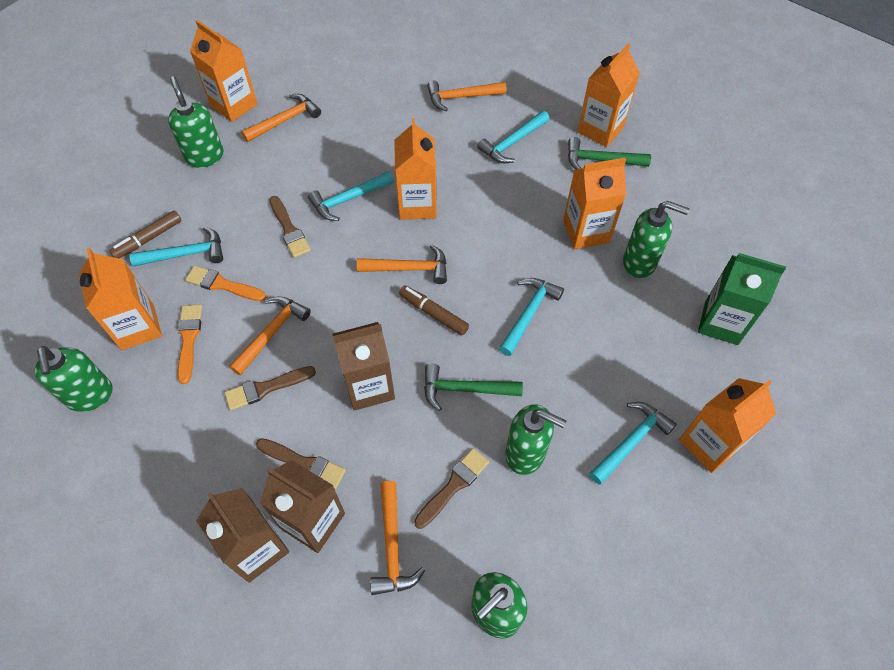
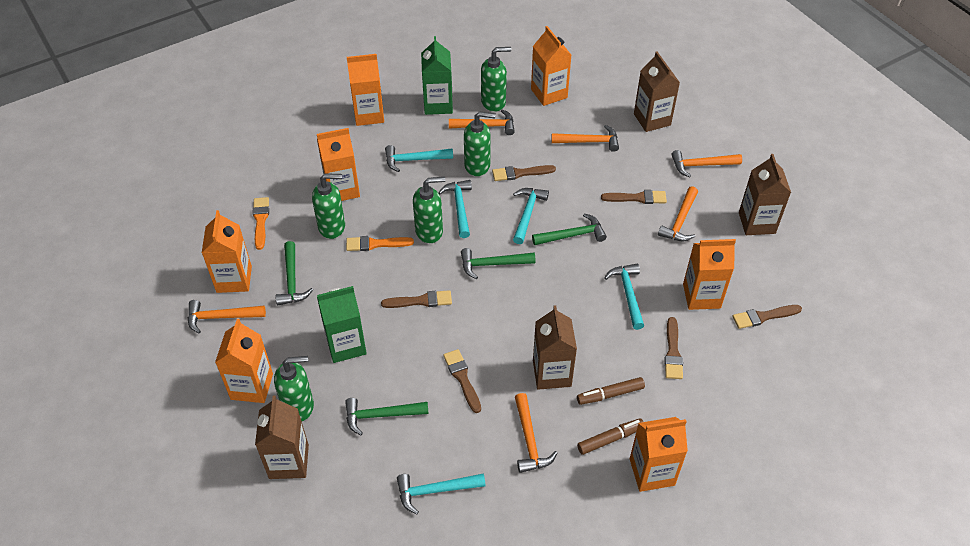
brown brush: [224,366,316,410] [256,438,346,489] [269,196,311,258] [414,448,489,529] = 4 -> [381,290,452,308] [443,349,481,413] [492,165,556,181] [601,190,667,204] [664,317,683,379] [732,305,802,329] = 6
brown carton: [196,488,289,583] [260,460,345,553] [333,322,395,411] = 3 -> [255,395,309,479] [533,305,577,390] [634,51,680,132] [739,154,791,235] = 4
green carton: [698,253,786,345] = 1 -> [317,286,367,363] [421,36,453,115] = 2
green hammer: [424,364,523,411] [568,137,651,170] = 2 -> [275,241,313,306] [345,398,429,435] [461,248,536,279] [532,214,607,245] = 4
orange carton: [79,248,162,350] [190,20,257,122] [394,118,437,220] [563,158,626,249] [577,43,640,147] [679,378,776,473] = 6 -> [202,210,252,293] [215,319,273,403] [317,128,360,201] [347,54,384,126] [531,26,571,106] [630,417,688,492] [683,239,736,310] = 7
orange hammer: [229,296,311,376] [241,94,321,142] [357,244,447,284] [370,481,425,595] [427,81,507,111] = 5 -> [188,300,266,333] [449,109,515,135] [515,393,558,473] [551,125,619,152] [658,186,698,241] [671,150,742,177] = 6

